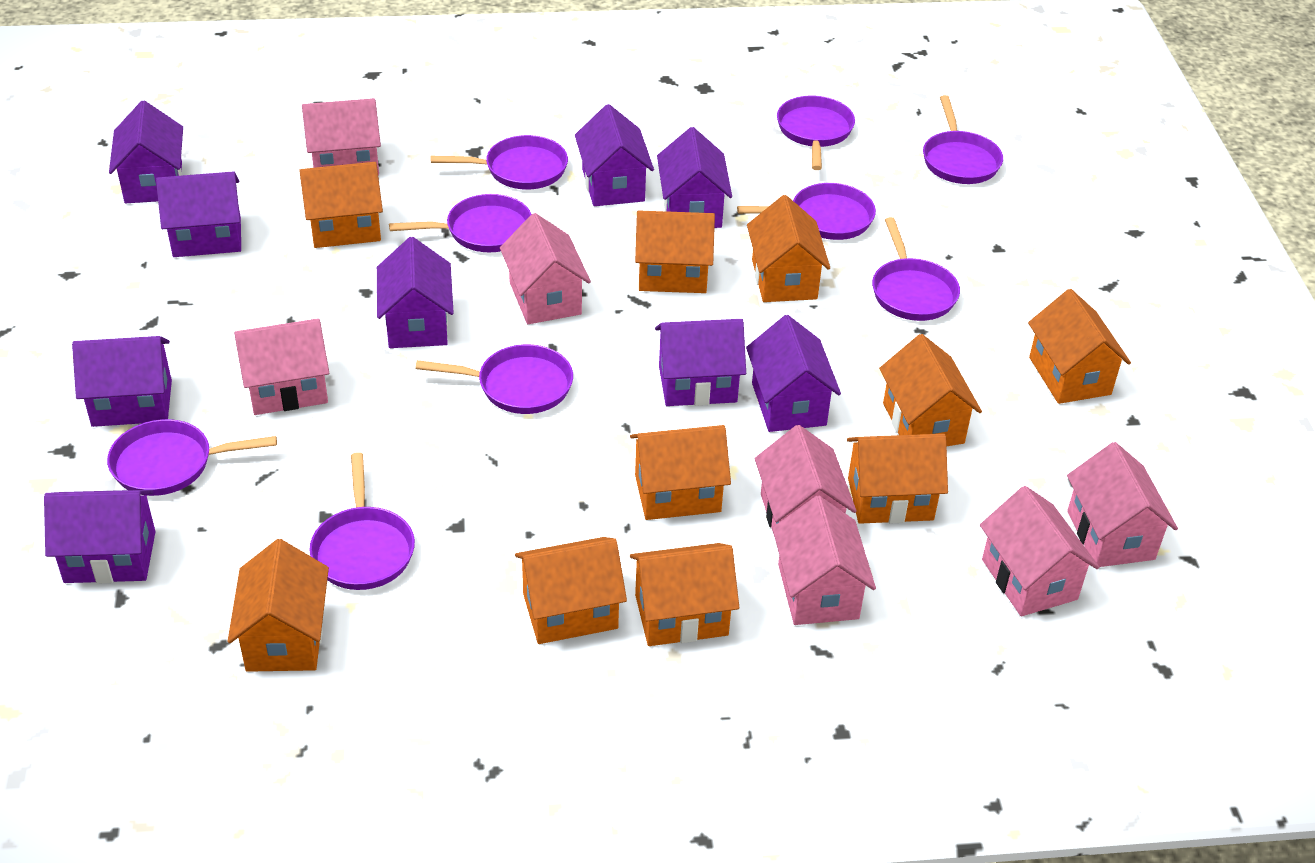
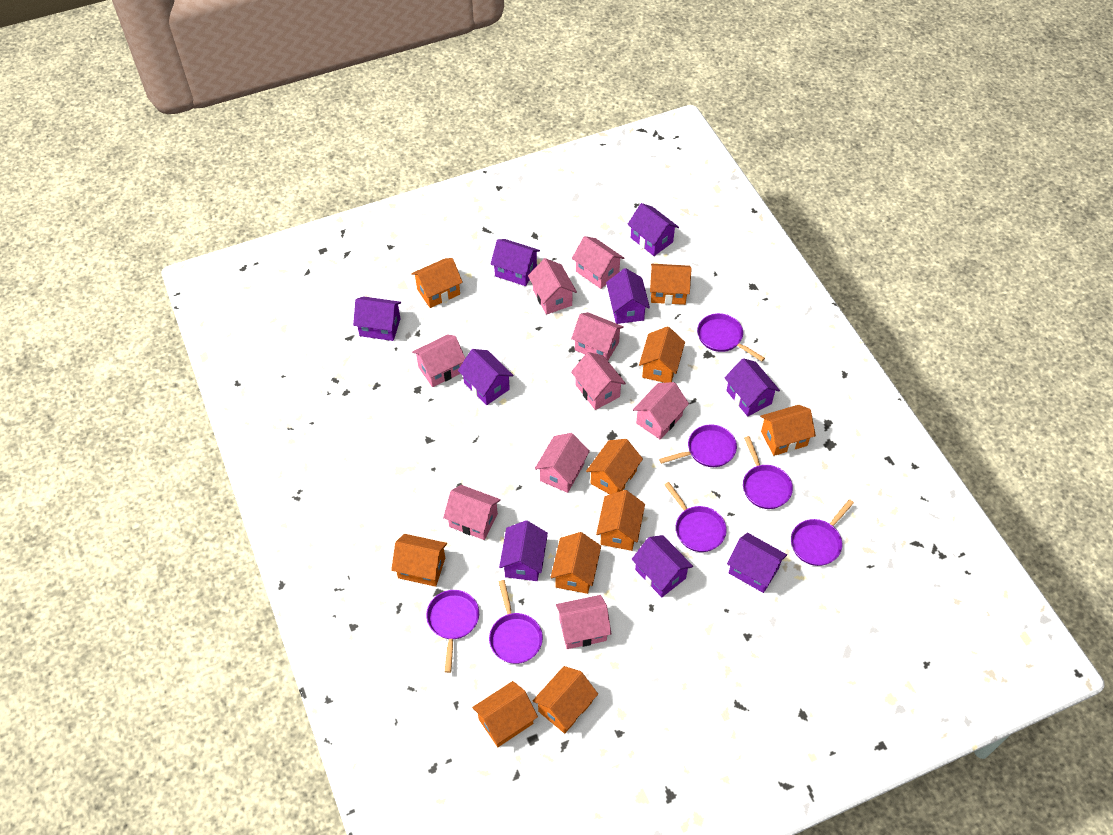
pink house: [234,318,329,415] [302,98,381,175] [500,213,591,324] [755,425,856,534] [772,495,876,625] [980,486,1099,616] [1067,442,1178,567] = 7 -> [412,335,465,387] [443,485,501,540] [528,258,577,315] [535,433,590,493] [556,595,611,649] [571,312,624,360] [571,352,626,410] [572,236,624,289] [633,382,689,440] = 9
purple pan: [107,419,277,496] [310,452,415,590] [389,194,531,252] [415,344,573,414] [431,135,568,190] [737,183,876,240] [777,96,855,170] [872,217,960,321] [923,95,1003,184] = 9 -> [426,590,479,673] [489,580,543,664] [659,424,737,467] [664,482,727,552] [697,313,765,362] [743,436,793,509] [791,499,854,566] = 7

